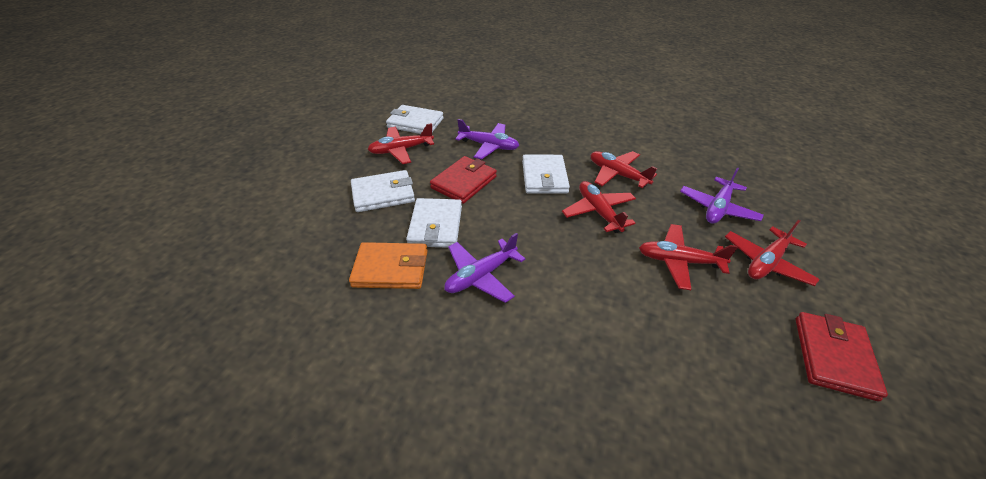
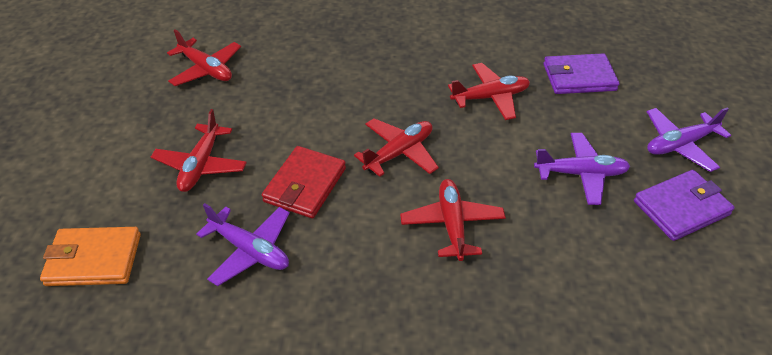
purple wallet: none = 0 -> [544,53,619,94] [634,170,735,241] = 2
red wallet: [430,156,497,204] [796,312,888,401] = 2 -> [262,146,346,218] = 1
white wallet: [351,170,415,212] [386,105,444,134] [406,198,462,248] [522,155,570,193] = 4 -> none = 0

